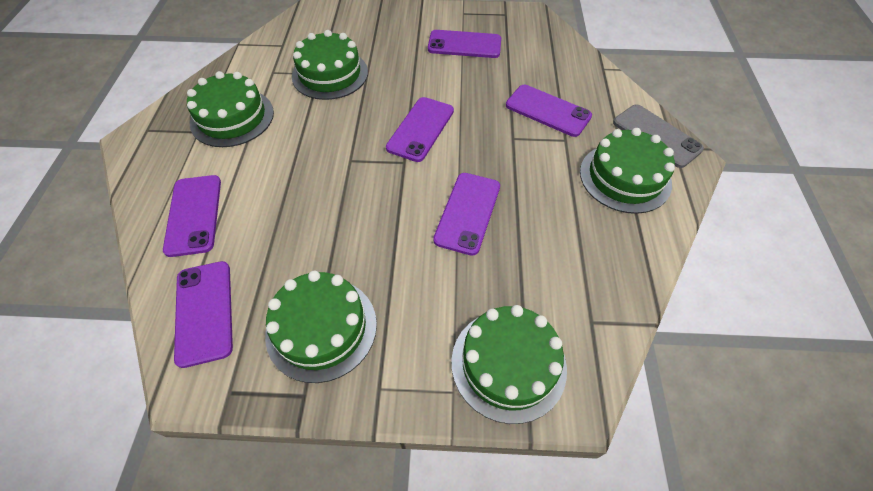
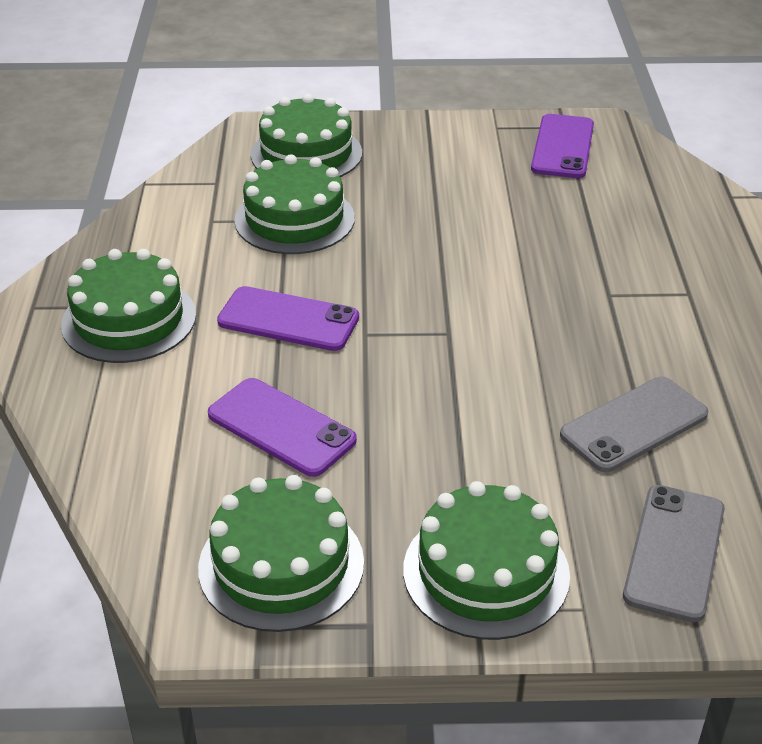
grey phone: [613,104,704,168] = 1 -> [560,377,709,472] [623,485,725,622] = 2
purple phone: [163,175,221,257] [174,261,233,368] [386,97,454,162] [428,30,501,58] [433,173,500,256] [506,85,592,137] = 6 -> [208,378,357,477] [217,286,359,351] [531,114,594,178] = 3

